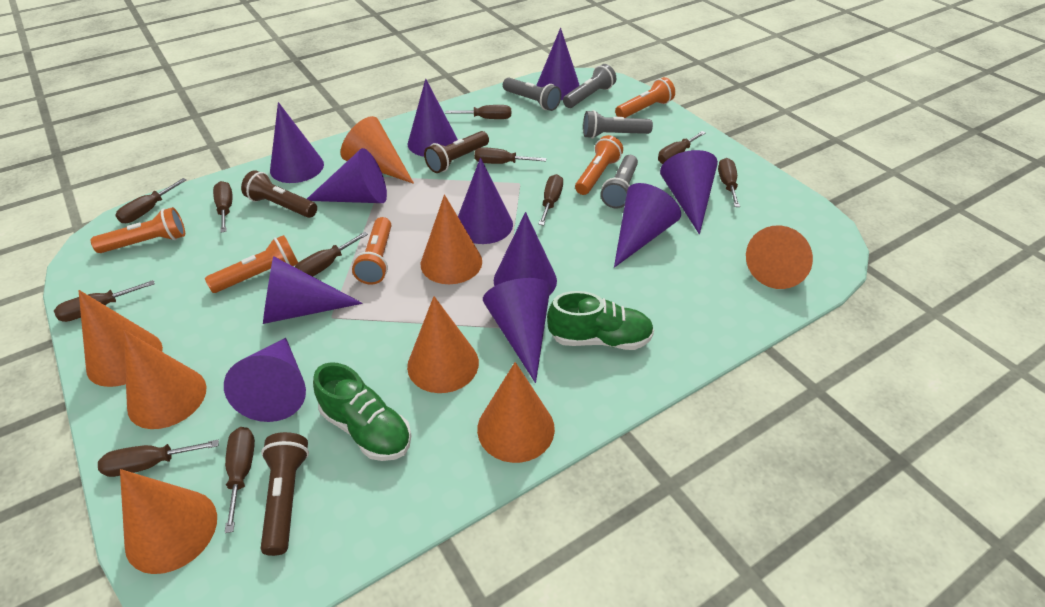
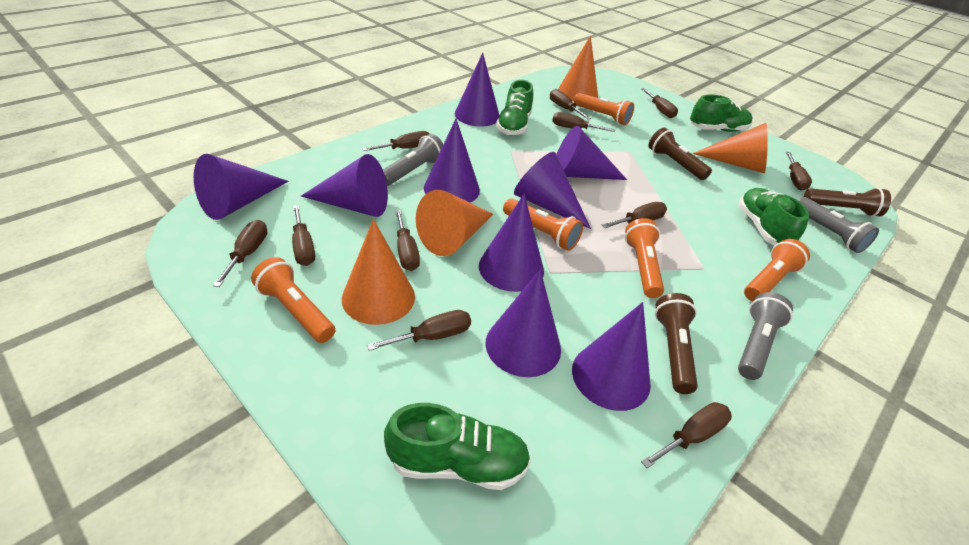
green shoe: [313,362,411,461] [547,291,654,350] = 2 -> [384,403,531,490] [496,80,533,136] [690,94,753,132] [738,188,809,245] = 4
grey flashlight: [503,78,561,111] [563,64,616,108] [583,110,653,139] [601,155,638,209] = 4 -> [383,134,443,186] [738,292,793,380] [798,197,879,253] = 3
orange cone: [78,290,163,387] [120,469,217,574] [123,330,207,429] [341,116,414,184] [407,296,479,393] [421,194,482,284] [477,362,555,463] [746,225,813,289] = 8 -> [342,219,415,325] [416,190,493,256] [558,36,598,101] [692,123,768,173] = 4
purple cone: [224,338,306,422] [263,256,363,324] [270,102,324,183] [307,148,387,203] [408,79,458,157] [458,158,513,244] [483,278,550,383] [494,212,557,295] [536,28,580,100] [614,183,681,268] [660,150,718,234] = 11 -> [194,154,289,220] [301,154,388,217] [424,119,480,203] [455,53,500,126] [479,194,544,292] [485,270,561,377] [514,152,591,229] [556,126,627,180] [572,302,651,411] = 9

